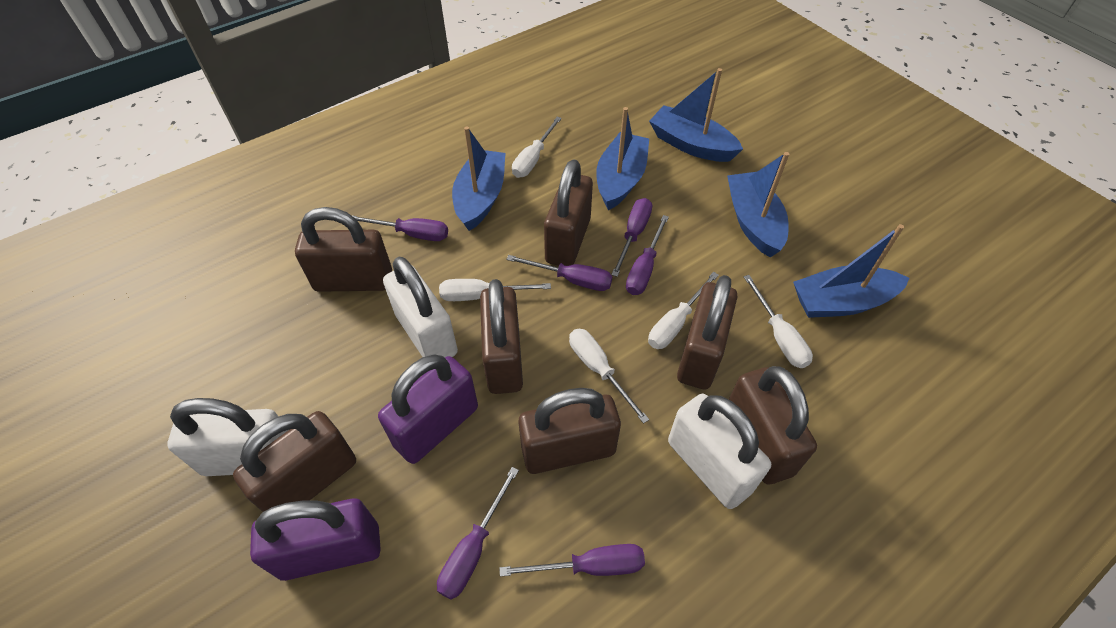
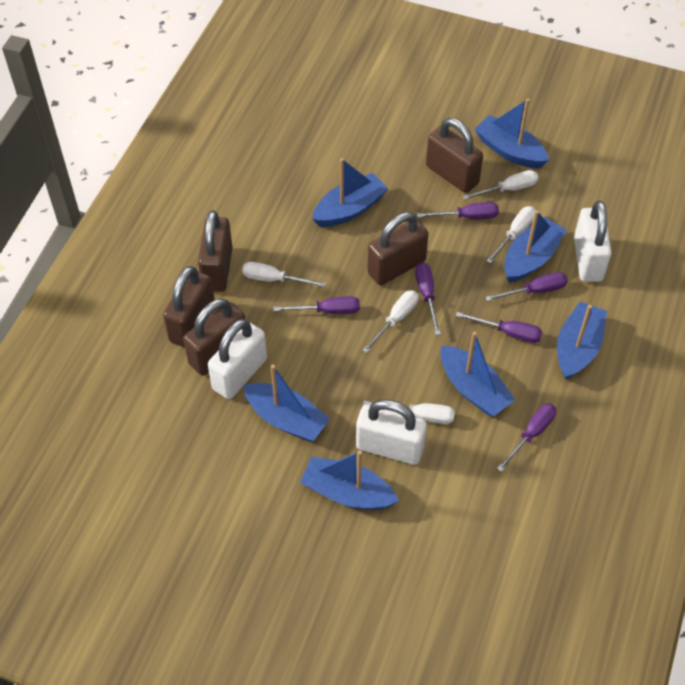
blue boat: [452,126,506,231] [596,107,649,210] [649,68,743,162] [727,152,789,257] [793,224,909,318] = 5 -> [243,364,330,442] [300,450,399,510] [312,158,388,227] [440,331,515,417] [475,98,549,168] [504,210,567,283] [557,302,607,380] = 7
brown padlock: [233,411,356,512] [295,207,392,292] [480,279,523,394] [518,388,621,474] [544,159,593,266] [677,275,737,389] [729,366,817,485] = 7 -> [163,266,215,348] [183,299,246,376] [198,210,232,292] [367,212,429,285] [426,118,483,193] = 5
purple padlock: [250,498,381,581] [378,355,478,464] = 2 -> none = 0

